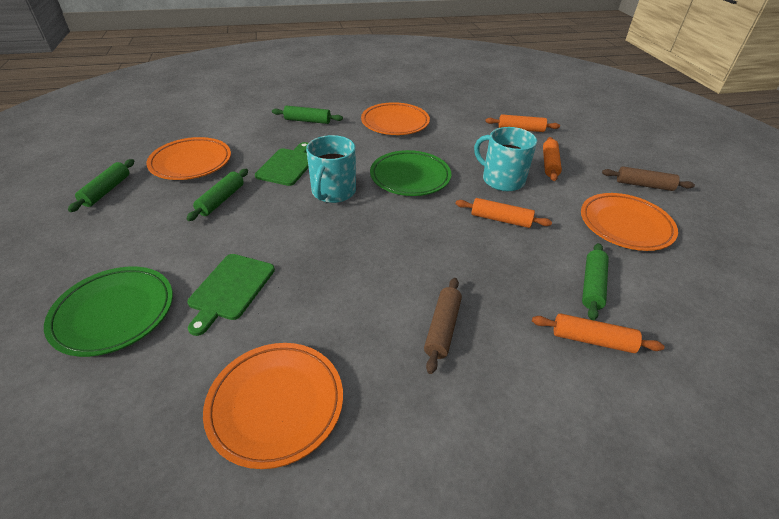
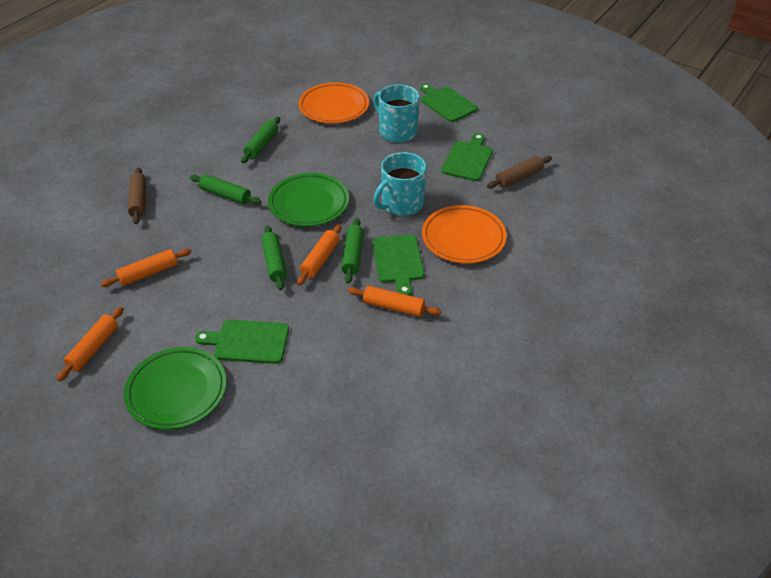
green cutting board: [187,254,275,336] [255,142,309,186] = 2 -> [195,319,289,364] [372,235,425,296] [420,84,478,122] [441,133,493,181] = 4
orange plate: [146,137,231,180] [203,343,343,469] [361,102,430,135] [581,193,678,251] = 4 -> [298,82,369,124] [422,205,507,264] = 2

